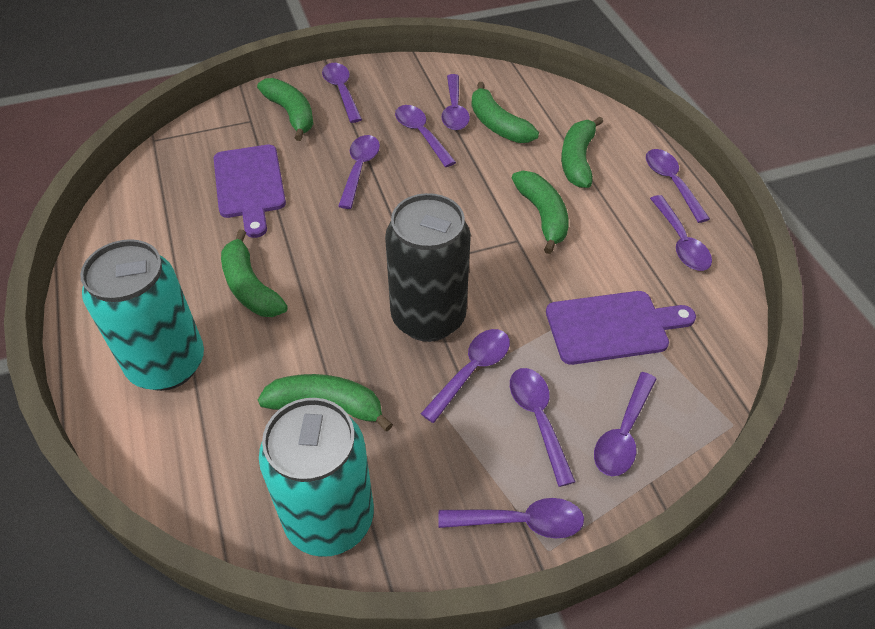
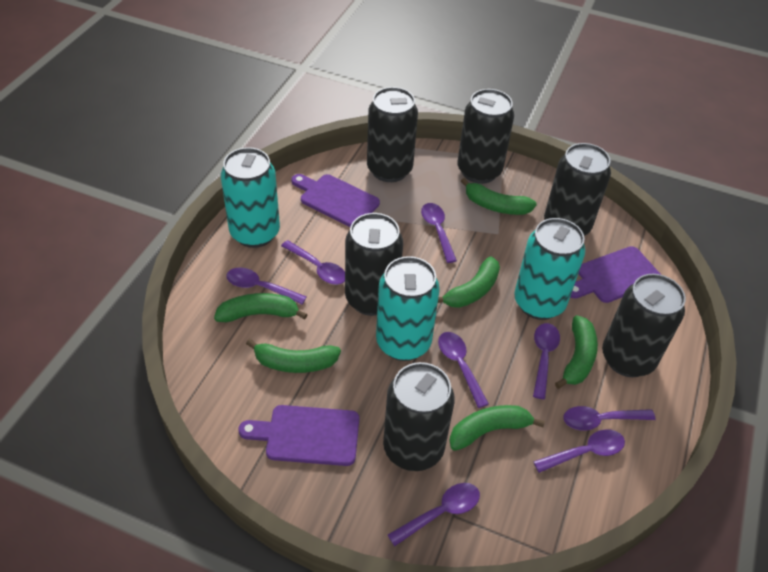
black can: [385,193,471,342] = 1 -> [345,213,403,316] [367,87,418,182] [383,362,455,471] [458,89,514,184] [544,143,611,236] [602,274,686,377] = 6
purple cutting board: [214,145,286,238] [546,291,696,365] = 2 -> [239,405,359,466] [291,174,380,227] [570,246,661,303] = 3
purple spoon: [322,63,362,123] [338,135,380,209] [395,105,456,167] [421,329,510,423] [438,498,584,538] [441,74,470,130] [510,368,576,487] [594,372,656,476] [646,149,710,223] [650,195,712,271] = 10 -> [226,268,306,305] [281,240,345,285] [388,483,480,546] [421,203,457,263] [438,332,489,408] [533,323,560,399] [533,429,625,473] [563,406,656,431] = 8
turquoise can: [80,239,204,391] [259,398,374,557] = 2 -> [221,147,280,248] [376,256,440,361] [514,218,585,320] = 3

